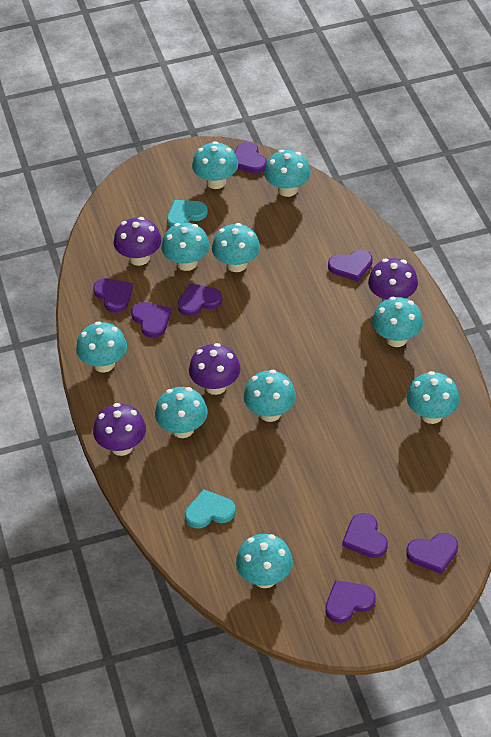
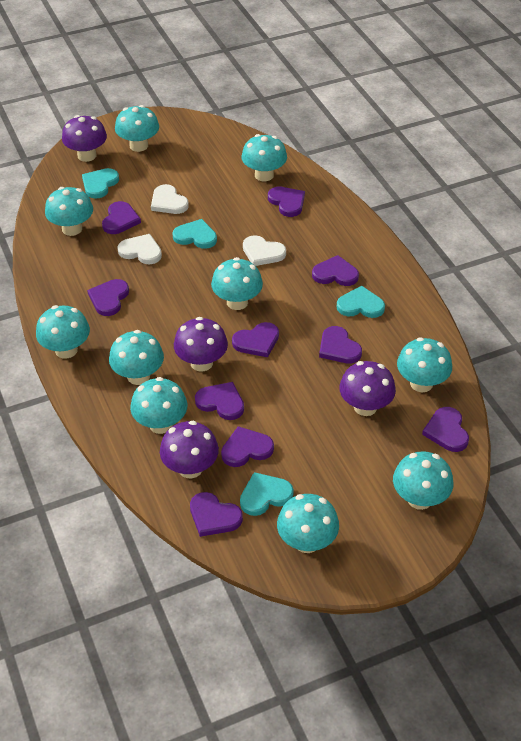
purple heart: [93,278,133,313] [131,302,171,338] [178,283,222,316] [234,142,267,173] [325,580,376,623] [328,250,373,282] [342,513,388,558] [406,533,458,574] = 8 -> [87,279,129,316] [102,201,141,234] [190,492,243,537] [195,382,244,420] [221,426,274,467] [232,322,279,357] [268,187,305,217] [312,255,359,286] [319,326,362,364] [422,407,469,452] = 10
turquoise heart: [167,200,208,227] [185,489,236,529] = 2 -> [82,168,119,199] [172,219,217,249] [240,472,294,516] [337,286,385,318] = 4
white heart: none = 0 -> [117,234,162,264] [151,184,189,214] [243,235,286,266] = 3

